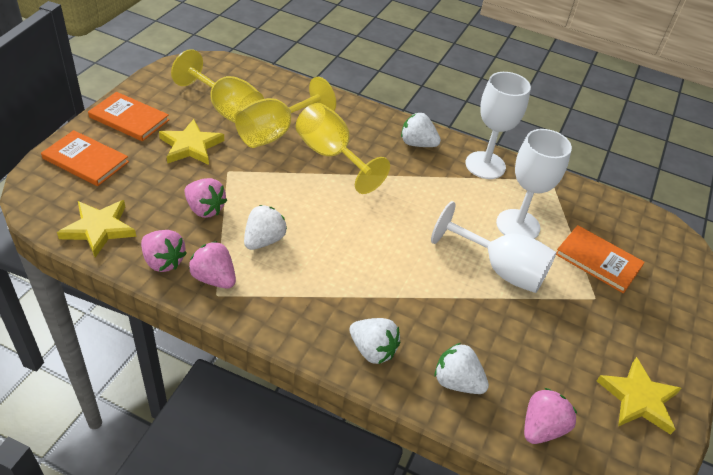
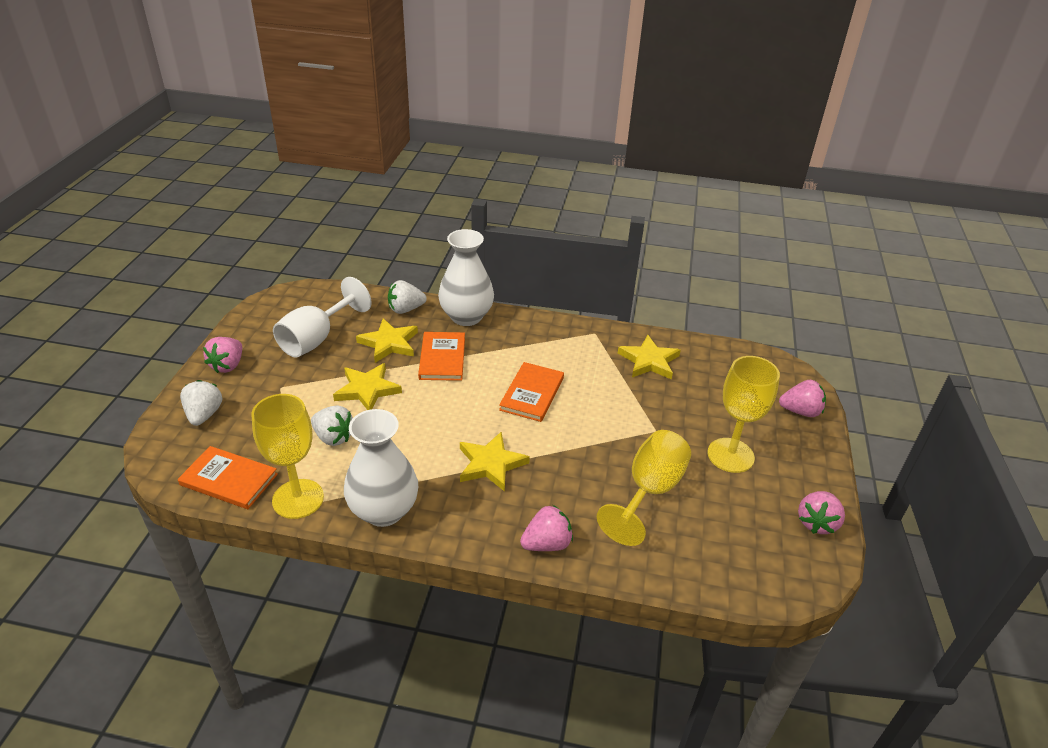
white goblet: [431,201,557,293] [465,72,531,179] [496,129,572,239] = 3 -> [273,277,372,357] = 1
white strawberry: [244,205,287,250] [350,318,400,364] [401,113,441,147] [435,343,489,394] = 4 -> [180,380,223,426] [311,405,353,446] [388,280,427,314] = 3
white vase: none = 0 -> [344,409,418,527] [438,229,494,326] = 2
yellow star: [57,200,136,257] [159,119,224,165] [597,357,682,435] = 3 -> [333,363,402,410] [356,318,418,363] [460,432,530,492] [618,335,681,380] = 4

